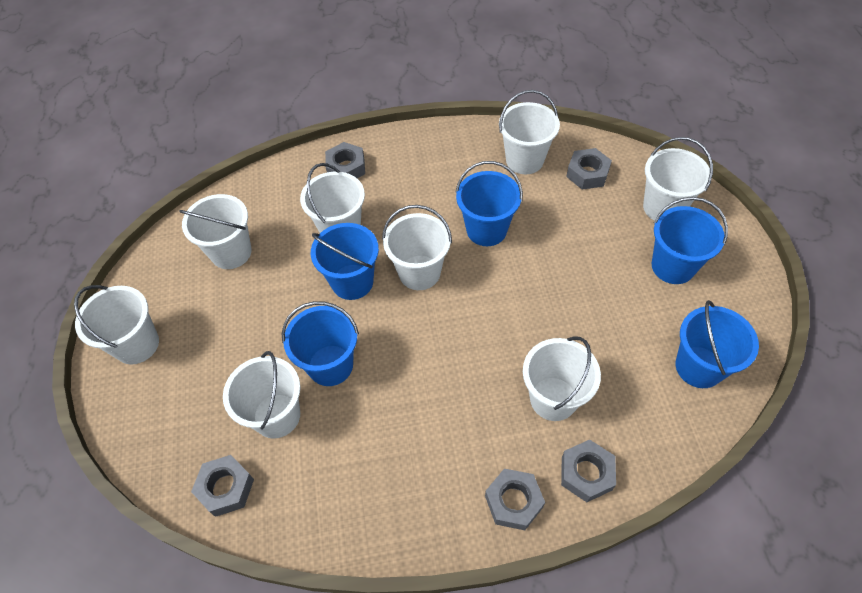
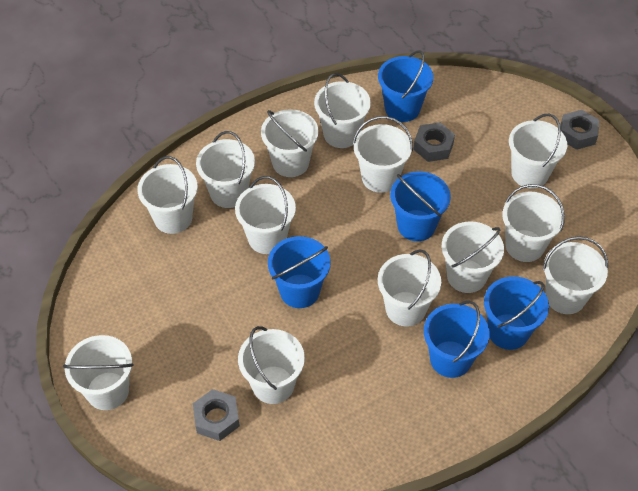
grey nut: [191,455,254,517] [325,142,365,178] [485,469,545,530] [561,440,616,502] [566,148,612,190] = 5 -> [193,389,240,441] [413,122,455,162] [560,110,599,150] = 3
white bucket: [74,285,159,364] [179,194,252,269] [223,351,301,438] [300,163,365,233] [382,205,452,290] [499,90,560,174] [523,336,601,421] [643,137,713,221] = 8 -> [63,335,134,410] [137,156,198,234] [196,131,255,208] [235,176,296,254] [238,326,305,404] [261,109,319,177] [314,73,371,148] [353,116,413,193] [378,249,441,326] [442,221,504,293] [502,184,565,262] [509,114,567,188] [543,236,608,314] = 13

